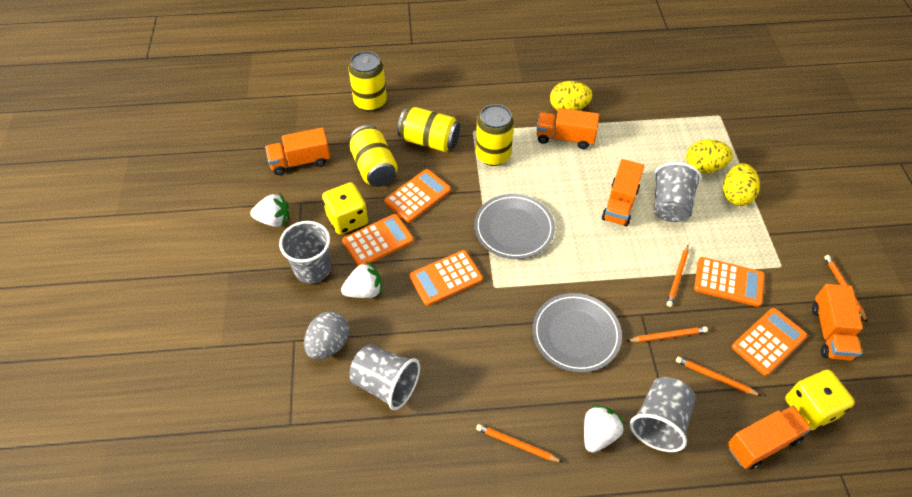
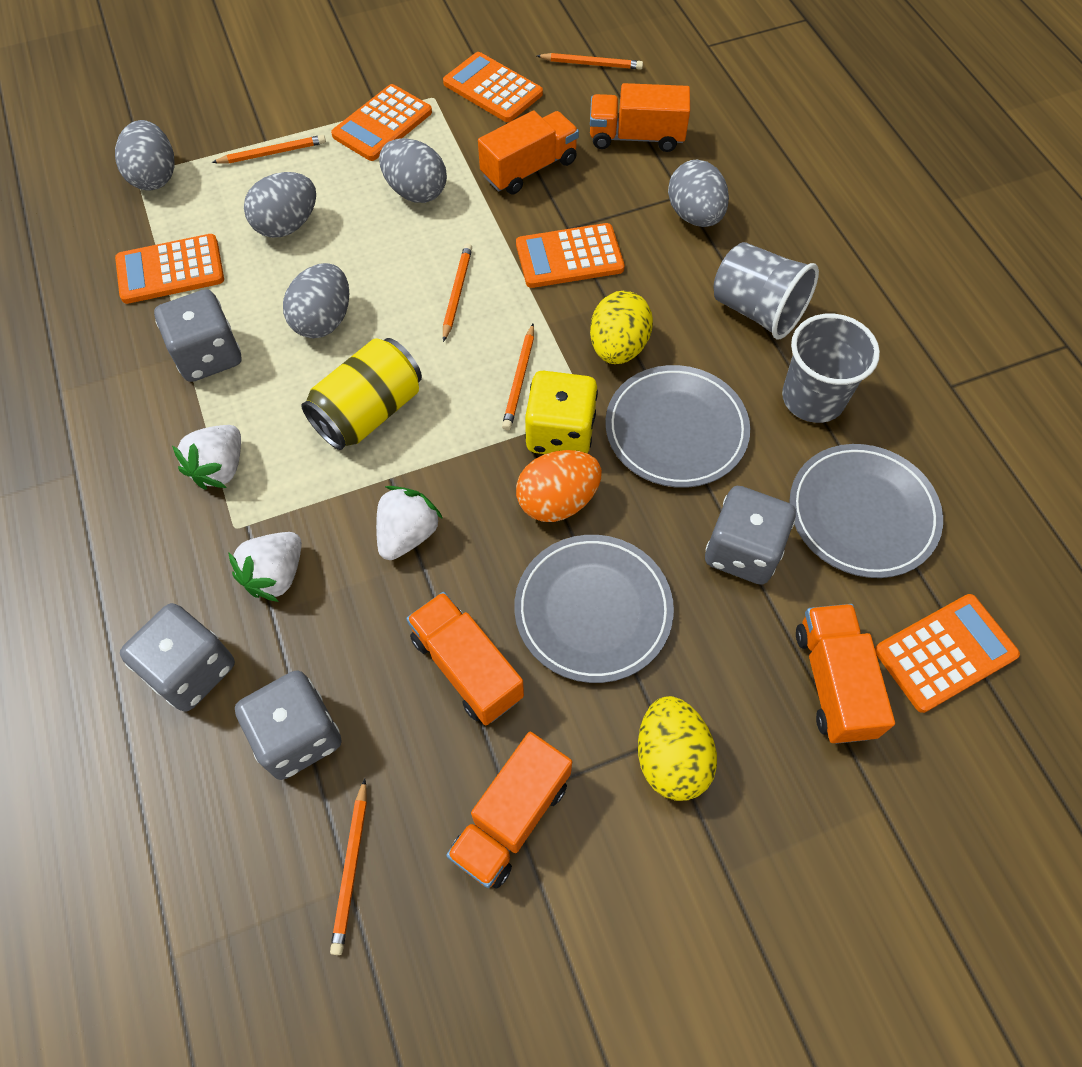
grey cup: [279,221,331,284] [349,344,420,410] [630,377,696,452] [654,162,701,222] = 4 -> [713,242,819,340] [782,314,880,423] = 2
grey dice: none = 0 -> [120,603,235,711] [154,289,242,382] [235,670,342,780] [705,486,796,585] = 4
grey egg: [304,312,349,359] = 1 -> [115,120,175,190] [244,172,316,238] [283,263,349,338] [379,138,447,203] [668,159,729,227] = 5
grey plate: [474,194,555,259] [532,293,622,373] = 2 -> [514,535,674,683] [605,365,750,488] [789,444,943,578] = 3
orange egg: none = 0 -> [516,450,602,522] = 1
yellow can: [348,51,387,111] [349,125,398,187] [397,107,460,152] [476,104,514,166] = 4 -> [301,338,422,450] = 1
yellow dice: [322,182,368,235] [785,370,855,430] = 2 -> [525,371,598,454] = 1
yellow egg: [550,81,592,111] [686,139,733,174] [723,163,760,206] = 3 -> [590,291,653,364] [638,696,717,801] = 2

